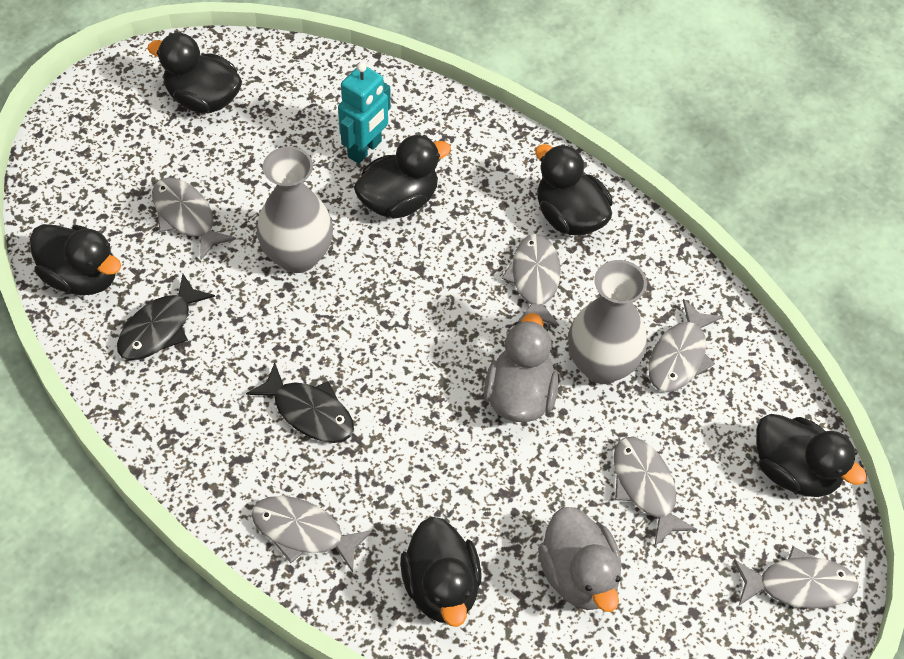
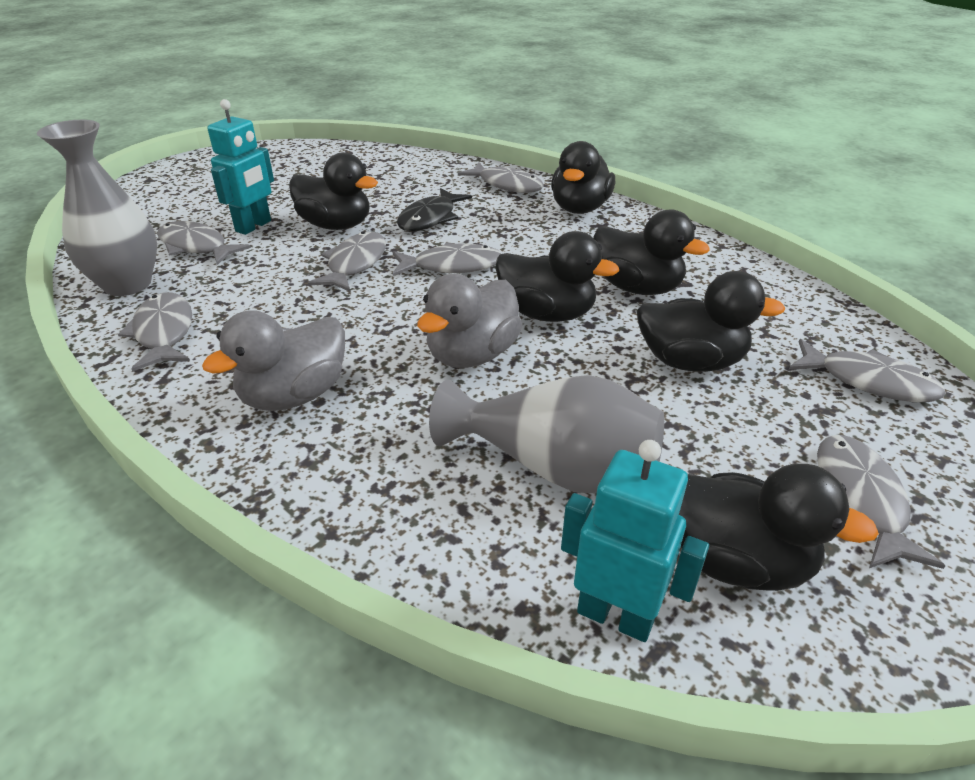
black fish: [117,274,215,360] [246,362,354,443] = 2 -> [397,188,472,231] = 1
grey fish: [152,177,236,260] [251,496,373,572] [501,234,561,326] [614,437,697,547] [648,299,723,392] [734,546,859,609] = 6 -> [118,292,192,372] [157,221,251,265] [308,231,386,292] [393,242,501,276] [458,162,544,193] [789,339,946,402] [817,435,945,569] = 7
turquoise robot: [338,62,391,164] = 1 -> [207,99,274,235] [561,440,709,642] = 2

